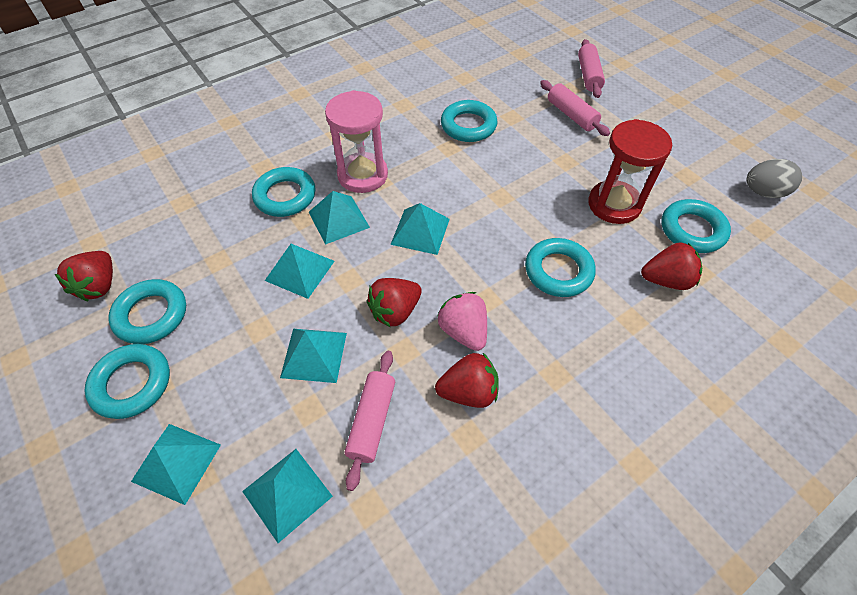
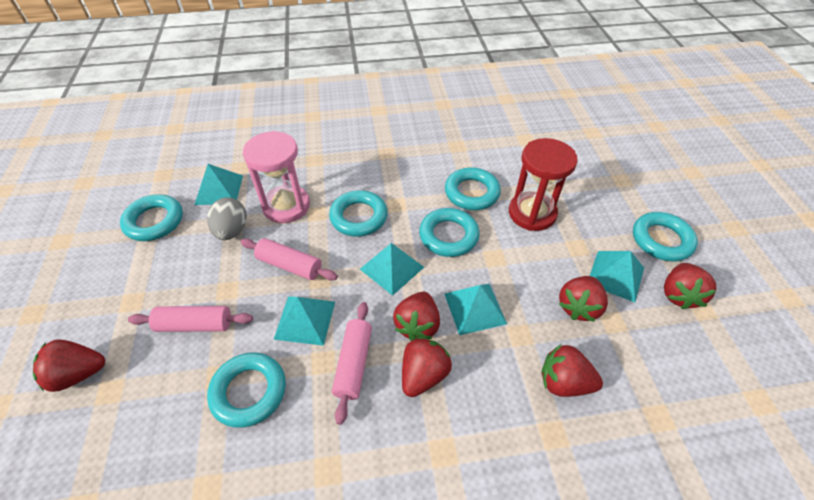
pink strawberry: [437,292,487,351] = 1 -> none = 0
red strawberry: [55,251,113,301] [367,278,422,327] [435,353,499,408] [641,242,702,290] = 4 -> [33,339,105,392] [393,292,440,341] [402,337,452,397] [541,344,603,397] [559,276,608,322] [664,263,717,309] = 6
turquoise pyramid: [131,424,221,505] [242,449,333,543] [265,244,335,299] [280,329,347,383] [309,191,370,245] [390,203,450,255] = 6 -> [194,164,243,205] [273,296,335,346] [360,243,424,296] [445,284,507,335] [590,251,644,302] = 5

